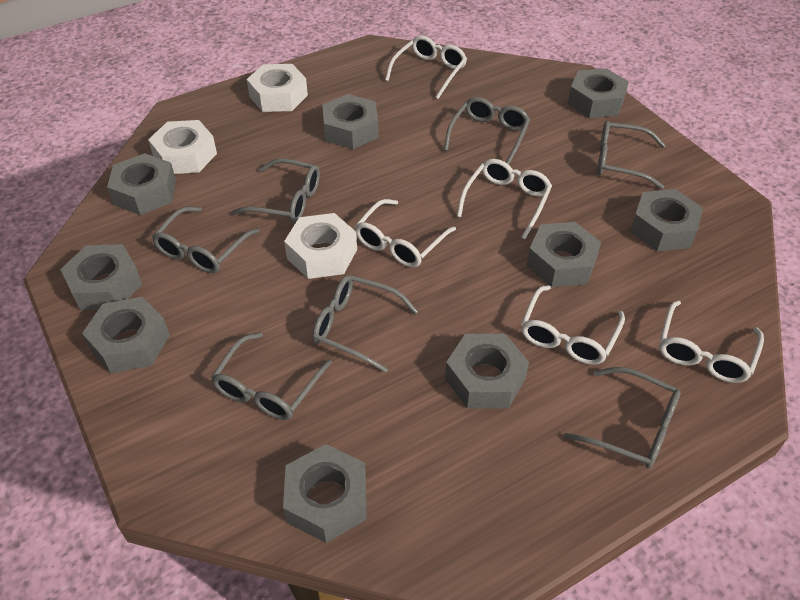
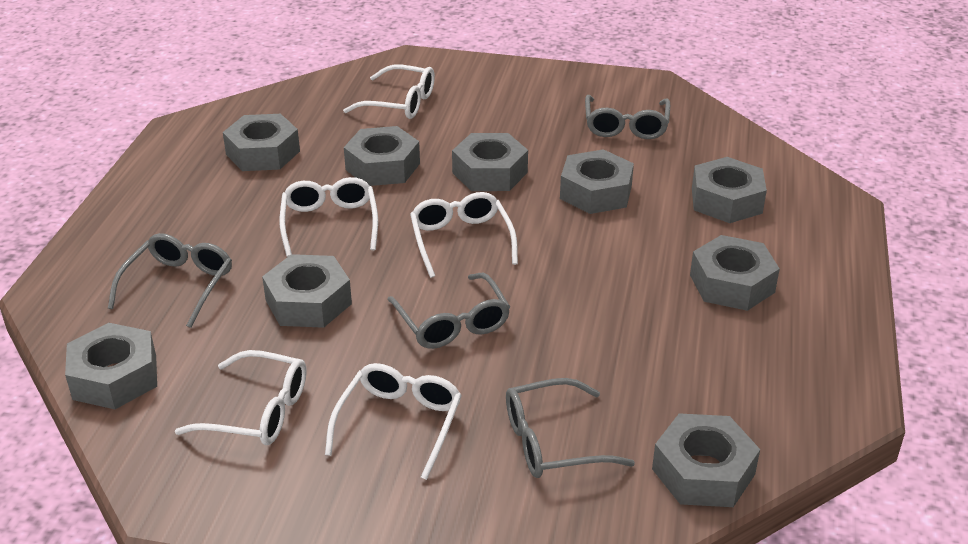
grey glasses: [152,207,259,273] [211,332,332,420] [231,158,320,223] [312,275,419,373] [444,97,530,165] [564,367,681,469] [597,121,666,189] = 7 -> [108,233,232,328] [387,273,510,349] [506,378,635,478] [585,95,670,139] = 4
white nut: [148,120,217,174] [247,64,308,112] [284,213,357,279] = 3 -> none = 0

